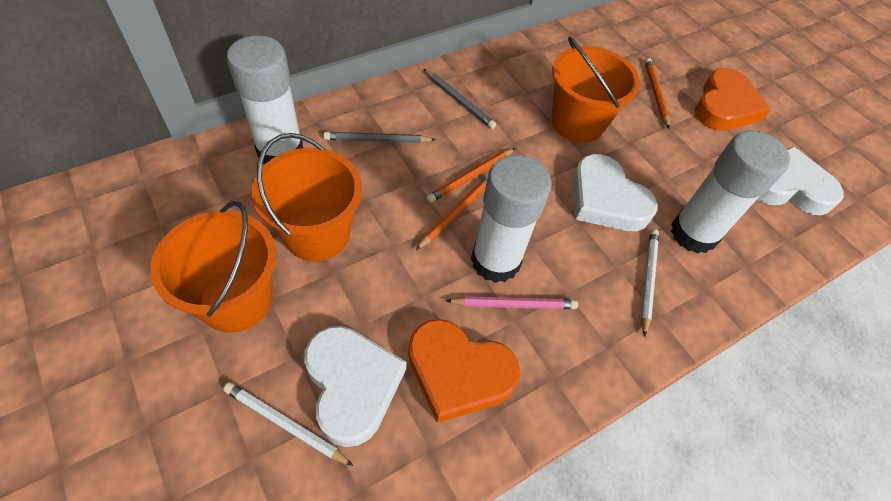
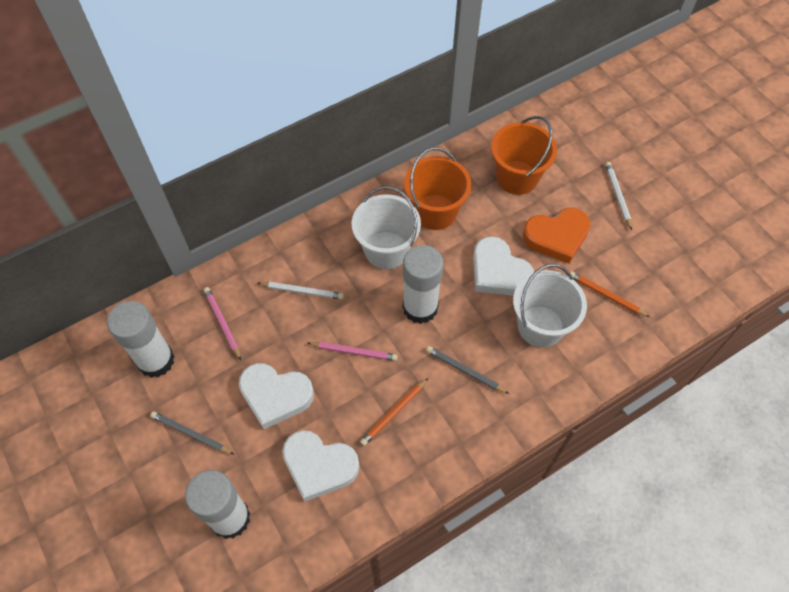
orange bucket: [150,201,276,333] [251,133,362,261] [551,37,640,143] = 3 -> [404,148,472,230] [491,116,557,195] = 2
orange heart: [408,319,521,423] [695,68,771,131] = 2 -> [523,208,591,264] = 1
orange pencil: [416,176,488,250] [427,148,515,203] [645,58,670,129] = 3 -> [360,378,428,446] [570,271,650,317] = 2
pink pencil: [446,296,578,309] = 1 -> [204,287,241,360] [308,342,398,361] = 2
white bucket: none = 0 -> [352,186,421,269] [513,264,587,347] = 2

